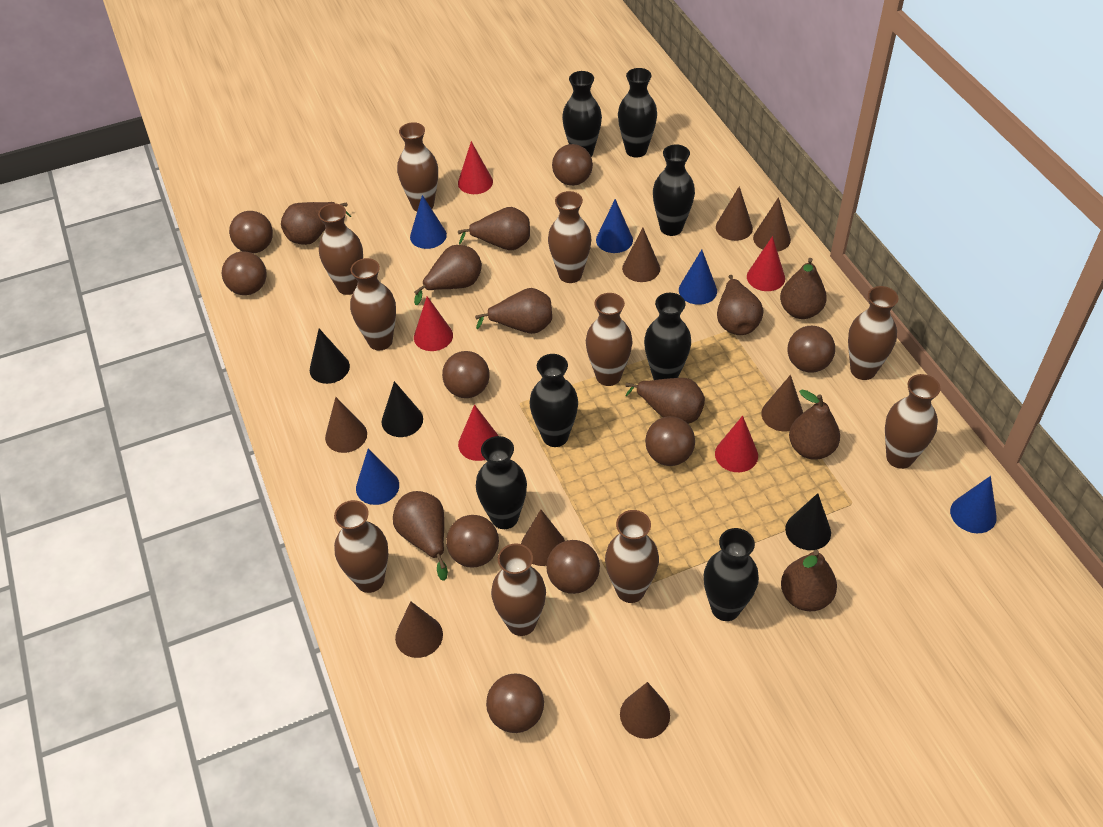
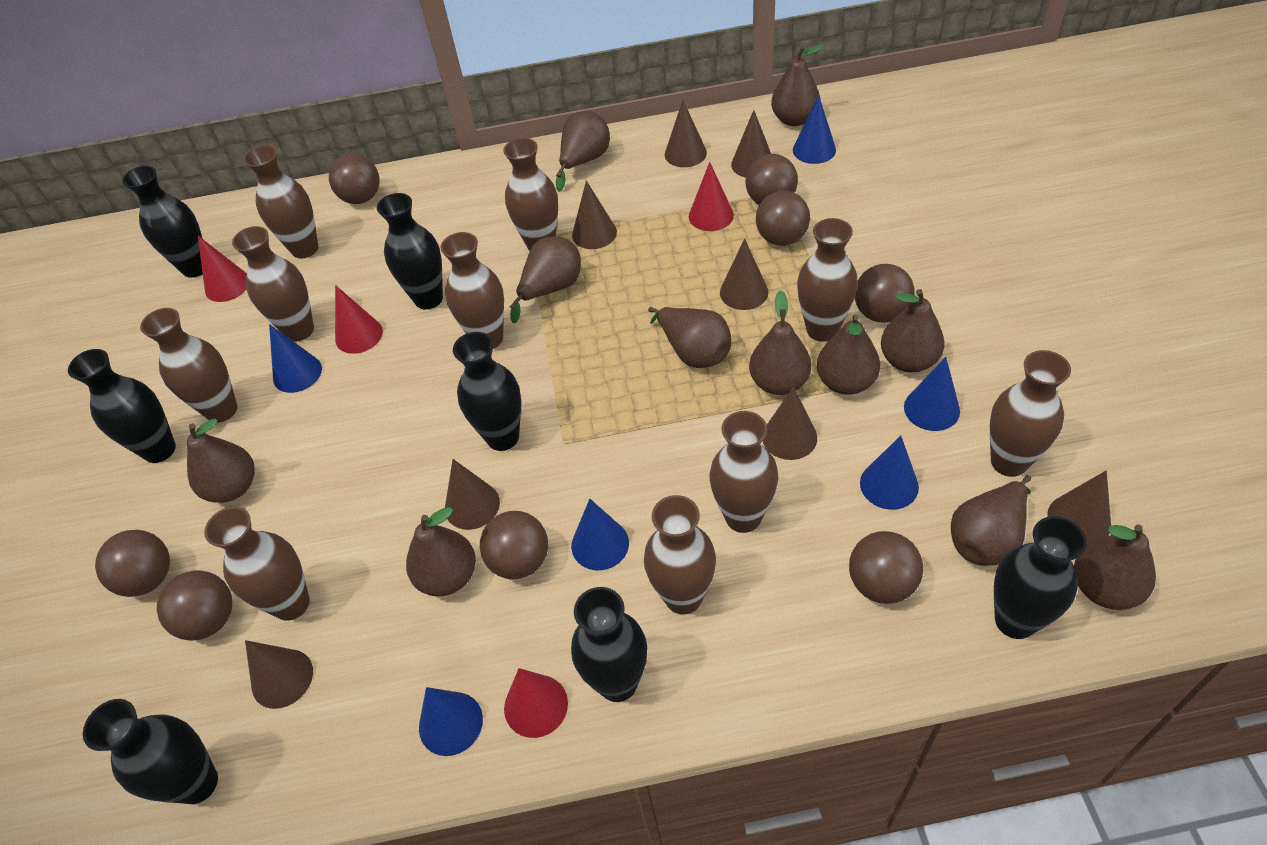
black cone: [310,329,350,384] [382,381,423,437] [785,493,831,550] = 3 -> none = 0
blue cone: [356,449,399,505] [410,195,447,249] [596,199,633,253] [679,250,717,305] [950,476,997,533] = 5 -> [269,324,322,393] [419,687,483,756] [571,499,629,570] [793,95,836,164] [860,435,919,510] [904,357,960,431] = 6
brown ball: [222,251,267,295] [229,211,273,253] [442,351,490,398] [446,515,499,568] [486,674,544,733] [546,540,600,594] [552,144,593,186] [645,416,695,466] [788,326,835,373] = 9 -> [95,530,170,597] [157,570,232,641] [329,153,379,204] [480,511,548,579] [746,154,798,205] [756,191,810,246] [849,531,923,604] [855,264,915,323] = 8
brown pear: [281,202,351,245] [393,491,448,581] [414,245,482,305] [458,207,530,250] [475,288,552,334] [625,378,705,424] [717,275,763,335] [780,258,827,319] [781,550,837,611] [789,389,840,460] = 10 -> [187,419,255,503] [406,507,476,597] [510,236,581,323] [556,111,610,192] [648,307,731,368] [749,290,811,395] [771,44,824,126] [817,314,880,395] [881,289,945,373] [951,475,1031,566] [1074,524,1156,610] = 11
red cone: [414,296,453,351] [458,141,493,194] [458,404,498,461] [715,416,758,472] [747,236,785,291] = 5 -> [198,236,247,302] [335,285,383,354] [504,668,568,738] [689,162,734,231] = 4

